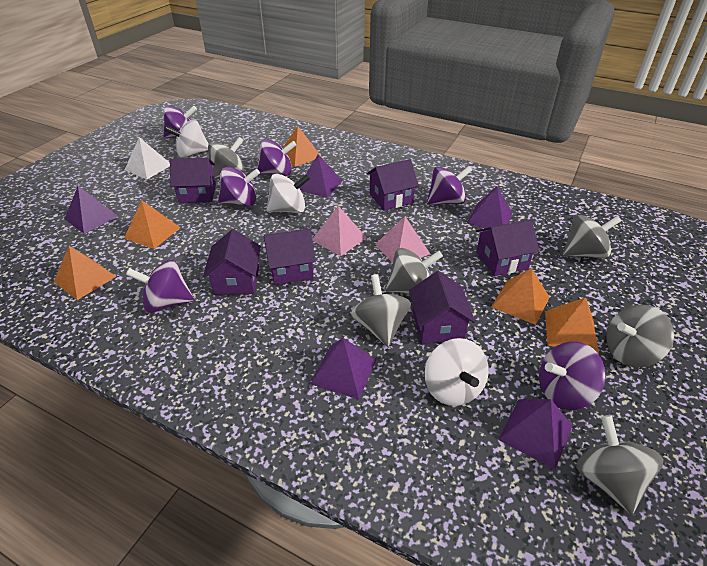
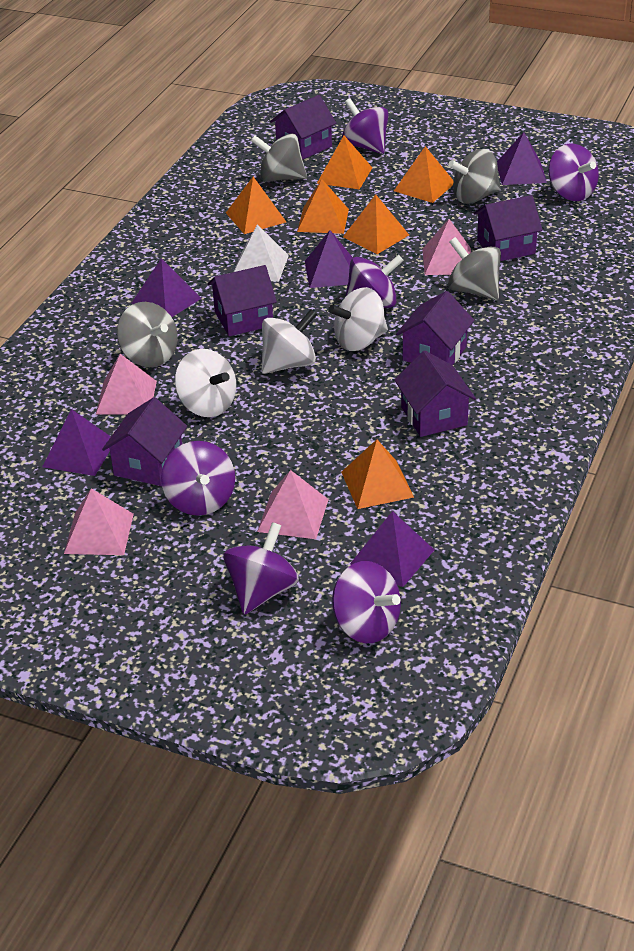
grey spinning top: [208,137,245,178] [351,274,411,347] [385,248,443,293] [563,215,621,259] [576,415,664,514] [606,305,674,367] = 6 -> [117,302,178,367] [251,133,307,182] [448,149,501,204] [448,237,501,300] = 4
orange pyramid: [54,246,116,300] [124,200,181,249] [283,126,322,167] [491,268,550,325] [545,297,599,353] = 5 -> [226,177,286,234] [297,179,349,234] [317,136,372,189] [341,440,414,509] [343,195,409,254] [394,146,454,203] = 6
pink pyramid: [312,206,367,256] [375,216,430,263] = 2 -> [64,488,134,555] [96,354,157,415] [257,470,329,539] [423,219,471,275] = 4

